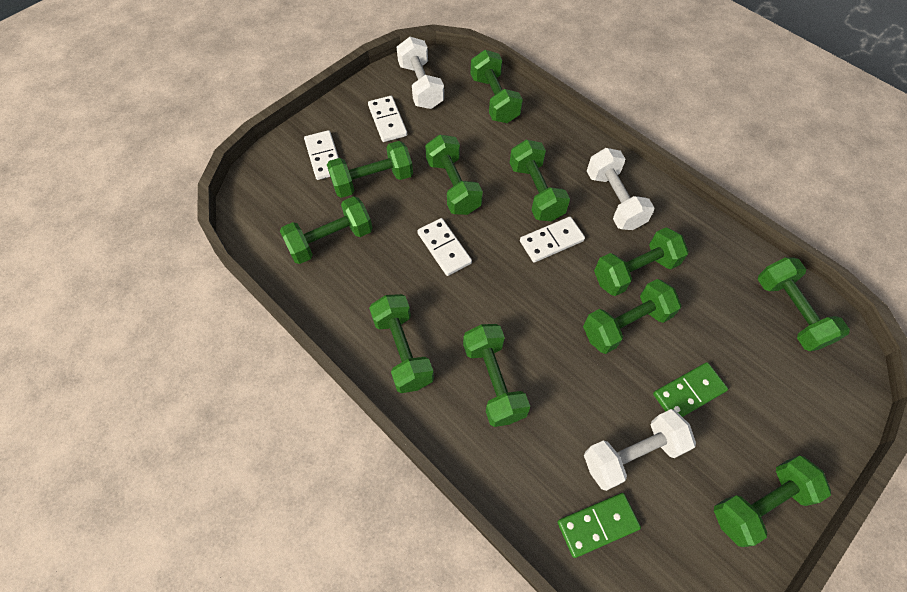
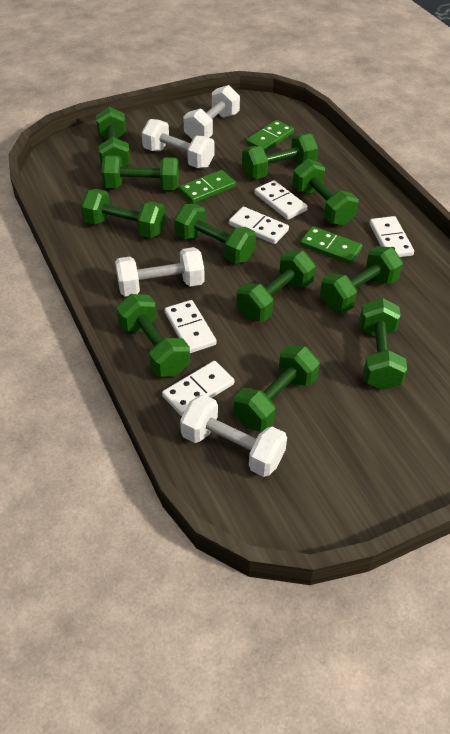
green domino: [558,493,641,558] [653,362,728,417] = 2 -> [179,170,236,204] [246,120,294,152] [300,226,362,264] = 3
white domino: [304,130,339,180] [368,96,407,142] [417,218,472,276] [520,217,585,262] = 4 -> [162,361,234,416] [165,300,217,353] [229,207,289,244] [254,180,308,220] [369,216,414,257] = 5
white dumbbell: [397,37,444,109] [584,409,696,491] [587,148,654,230] = 3 -> [115,247,204,296] [142,119,215,168] [180,395,287,477] [183,85,240,140] = 4

